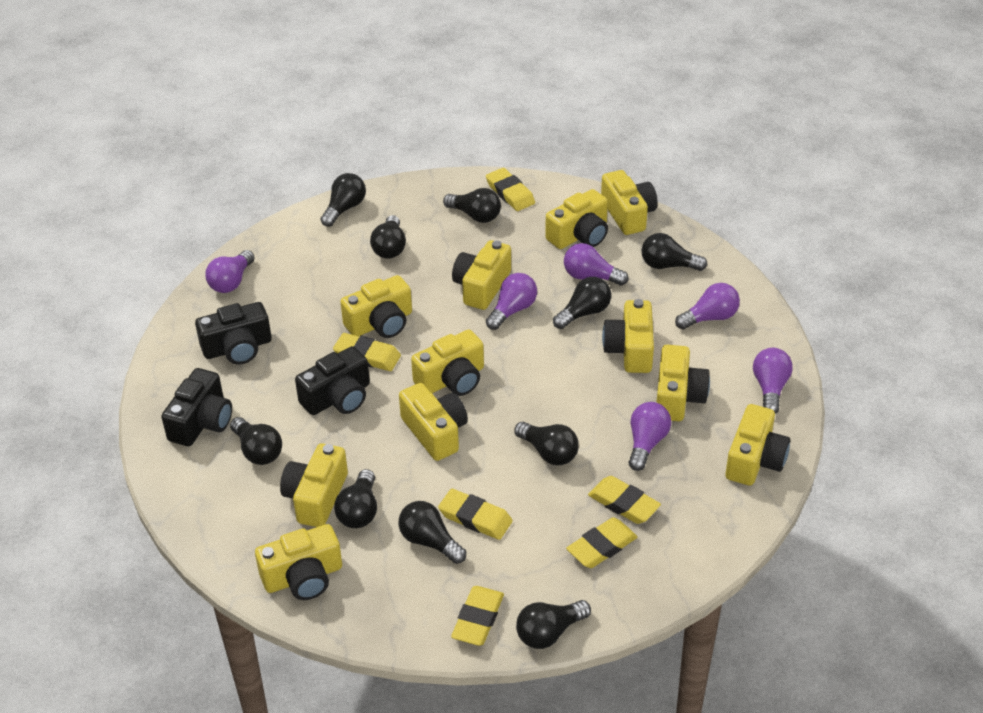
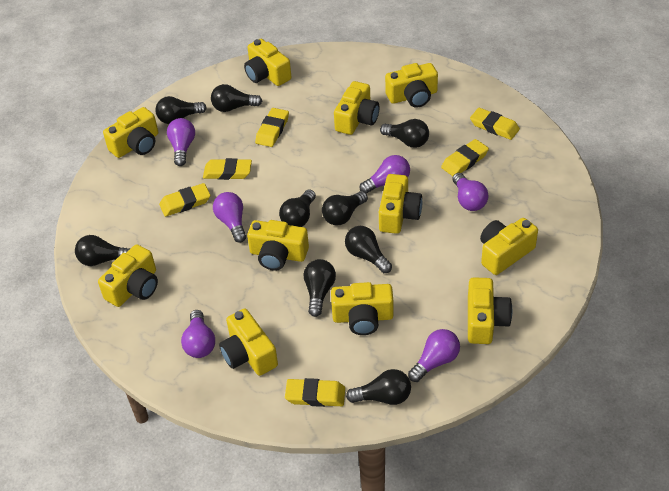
black camera: [161,368,232,446] [195,302,272,364] [295,346,370,415] = 3 -> none = 0
black light bulb: [230,417,282,465] [321,173,366,227] [334,469,377,528] [370,215,406,259] [398,501,466,564] [443,188,501,223] [514,422,579,465] [516,600,591,649] [553,277,611,329] [641,233,707,271] = 10 -> [75,235,131,266] [155,96,207,124] [211,84,262,112] [279,189,316,227] [304,259,336,317] [322,191,368,225] [345,226,392,273] [346,369,411,405] [380,119,429,148] = 9

